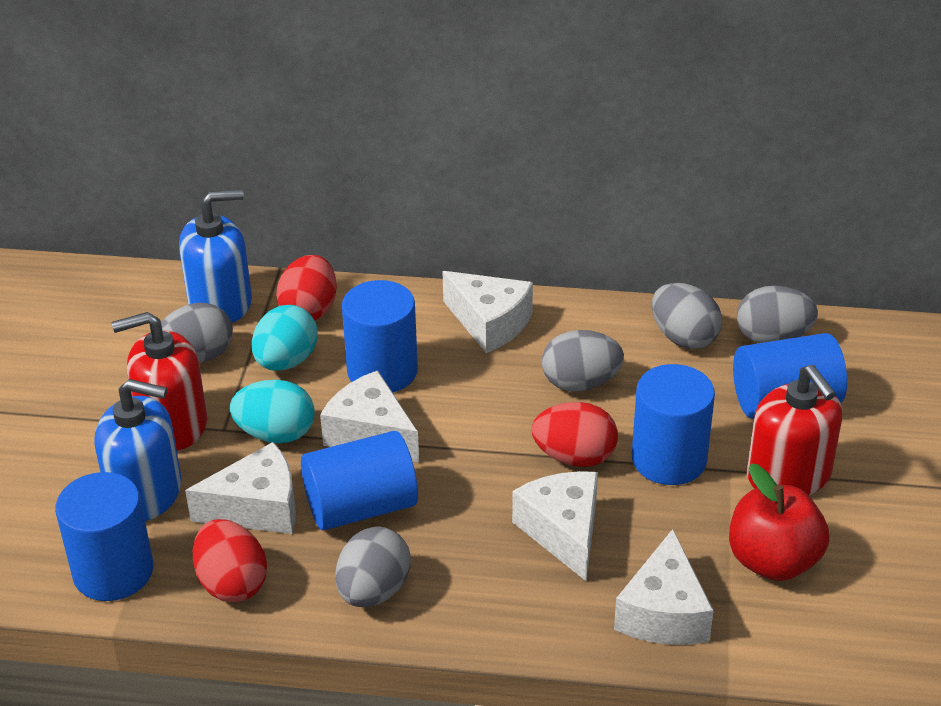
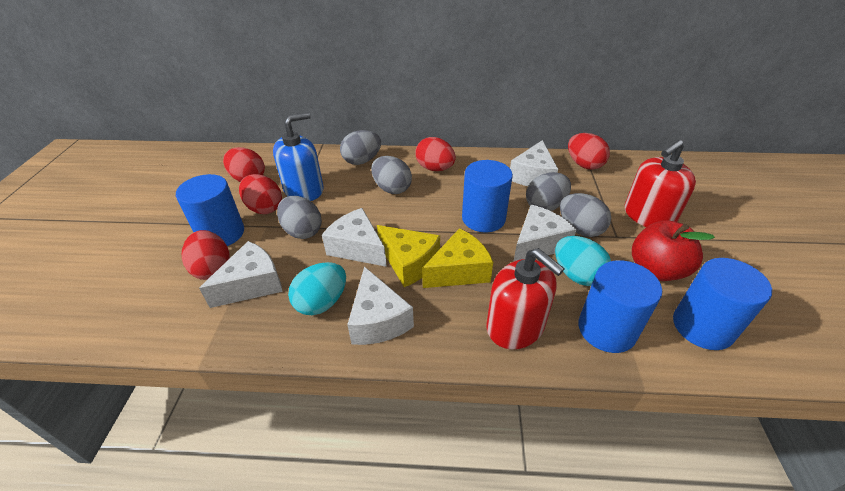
blue cylinder: [55,472,153,601] [301,431,418,530] [342,280,418,393] [632,364,715,485] [733,333,847,419] = 5 -> [176,174,244,246] [462,160,513,232] [578,260,662,353] [673,258,772,350] = 4
blue soap dispenser: [95,379,182,521] [179,189,252,323] = 2 -> [273,112,323,201] = 1
red egg: [193,519,267,602] [276,255,337,320] [532,402,618,467] = 3 -> [182,230,230,280] [223,147,265,182] [239,174,282,214] [415,137,456,171] [568,133,610,170] = 5
yellow cheese: none = 0 -> [377,225,440,287] [422,228,493,288] = 2

